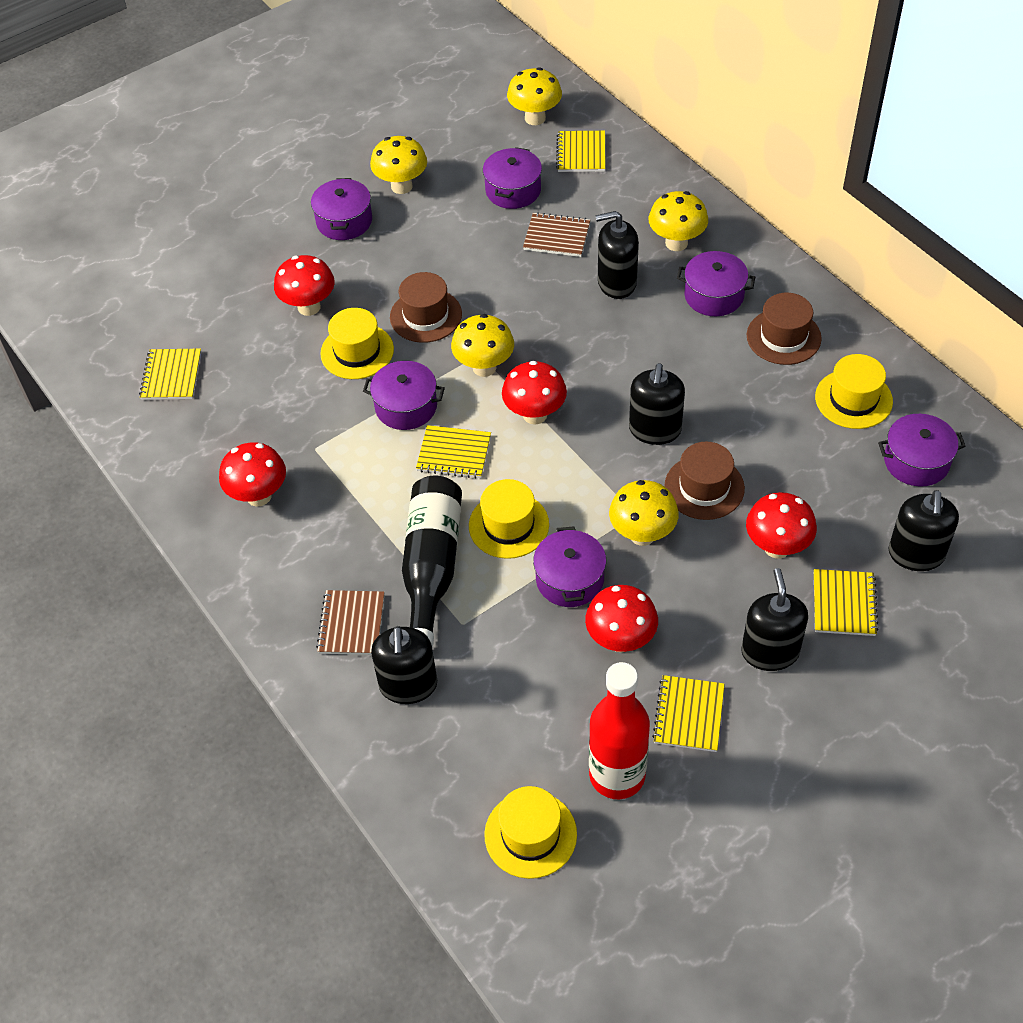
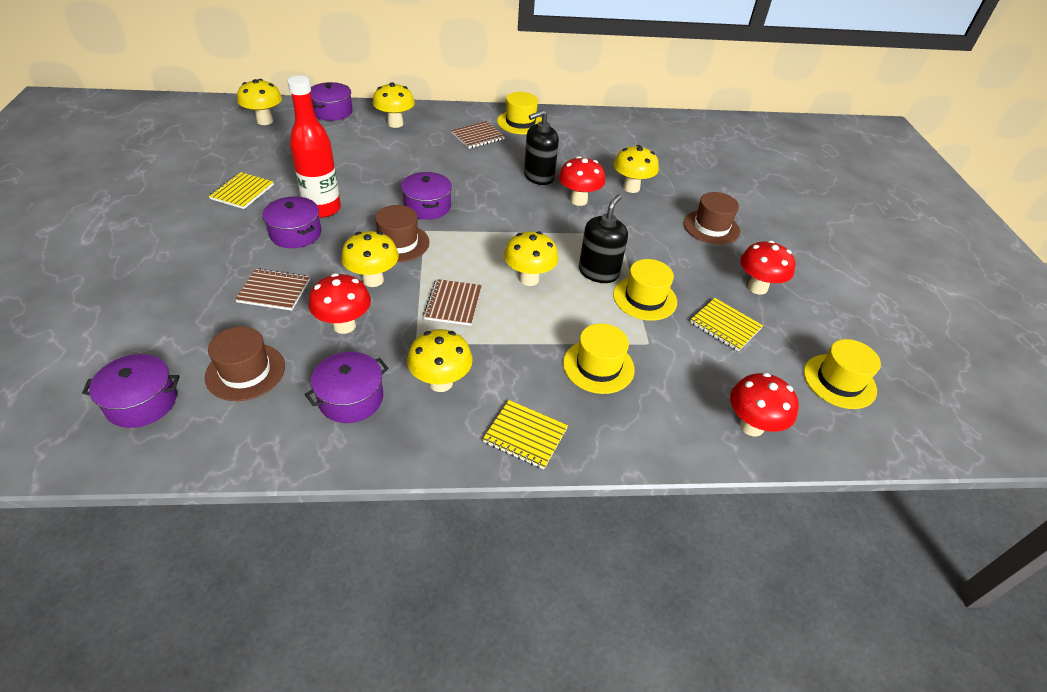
black bottle: [402,476,462,648] = 1 -> none = 0
black soap dispenser: [371,626,437,704] [595,211,639,299] [629,363,685,445] [742,568,808,671] [888,490,959,571] = 5 -> [524,110,559,185] [579,194,628,283] = 2
brown notebook: [316,590,385,655] [523,212,590,257] = 2 -> [235,268,310,310] [423,279,482,326] [451,121,505,149] = 3
purple pot: [311,178,372,240] [363,361,445,430] [483,147,542,209] [533,527,606,607] [677,251,755,316] [878,414,965,487] = 6 -> [82,354,180,428] [262,196,321,248] [305,352,389,423] [310,82,353,121] [401,172,452,220] = 5
red mushroom: [219,442,286,507] [274,255,335,316] [502,361,567,425] [585,585,658,652] [746,492,817,558] = 5 -> [308,273,371,334] [559,156,605,206] [730,373,799,437] [740,240,795,295] = 4
yellow mushroom: [370,136,427,194] [451,314,514,377] [507,67,562,125] [609,480,679,546] [649,191,708,251] = 5 -> [237,79,282,125] [341,231,399,287] [373,82,415,128] [407,329,473,392] [504,231,558,286] [613,145,659,193] = 6
yellow notebook: [139,349,201,400] [416,425,491,479] [556,131,606,172] [652,675,725,752] [814,569,879,636] = 5 -> [209,172,274,209] [483,400,568,469] [690,298,763,352] = 3

